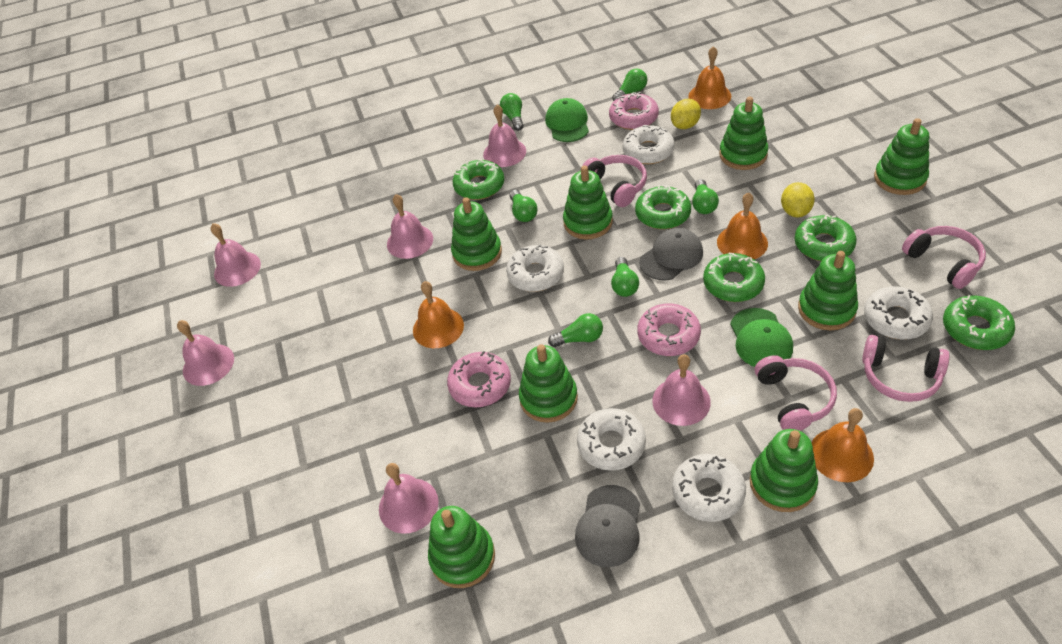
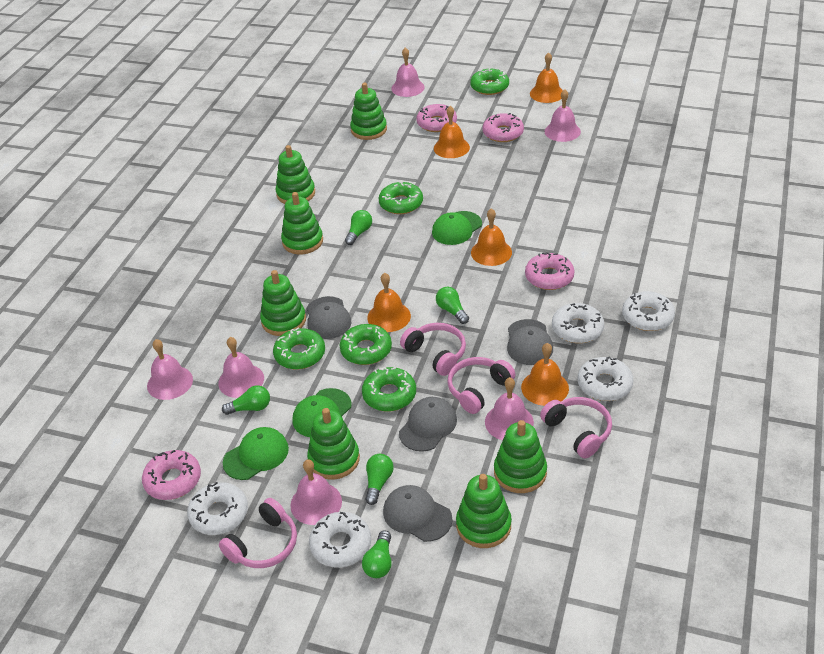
green cap: [545,98,589,142] [730,308,793,367] = 2 -> [223,427,289,480] [293,388,352,437] [432,211,482,245] = 3
green light bulb: [500,93,524,131] [510,190,537,222] [548,313,603,347] [611,257,639,297] [612,69,647,101] [692,179,719,214] = 6 -> [222,385,270,415] [345,210,372,245] [362,530,392,578] [365,454,394,505] [436,287,469,324] = 5
green stacking toy: [428,506,495,588] [451,197,502,271] [519,344,578,423] [563,166,613,240] [719,97,768,170] [750,429,818,512] [798,251,858,331] [874,118,929,195] = 8 -> [260,270,306,336] [276,145,315,204] [281,192,323,254] [307,408,360,480] [350,83,387,140] [456,474,512,548] [494,420,547,493] = 7
grey cap: [575,485,640,567] [639,228,703,281] = 2 -> [307,296,351,339] [383,485,453,542] [399,397,457,452] [507,319,553,365] = 4
orange bell: [413,281,464,348] [688,46,731,109] [717,193,768,259] [812,408,874,482] = 4 -> [367,273,411,332] [434,106,470,158] [471,208,512,266] [521,343,569,406] [530,52,563,103] = 5
pink donut: [447,351,511,408] [609,92,659,130] [637,304,701,356] = 3 -> [142,450,201,500] [416,104,457,132] [482,113,524,142] [525,252,575,290] = 4
yellow lemon: [671,99,701,129] [781,182,815,217] = 2 -> none = 0

